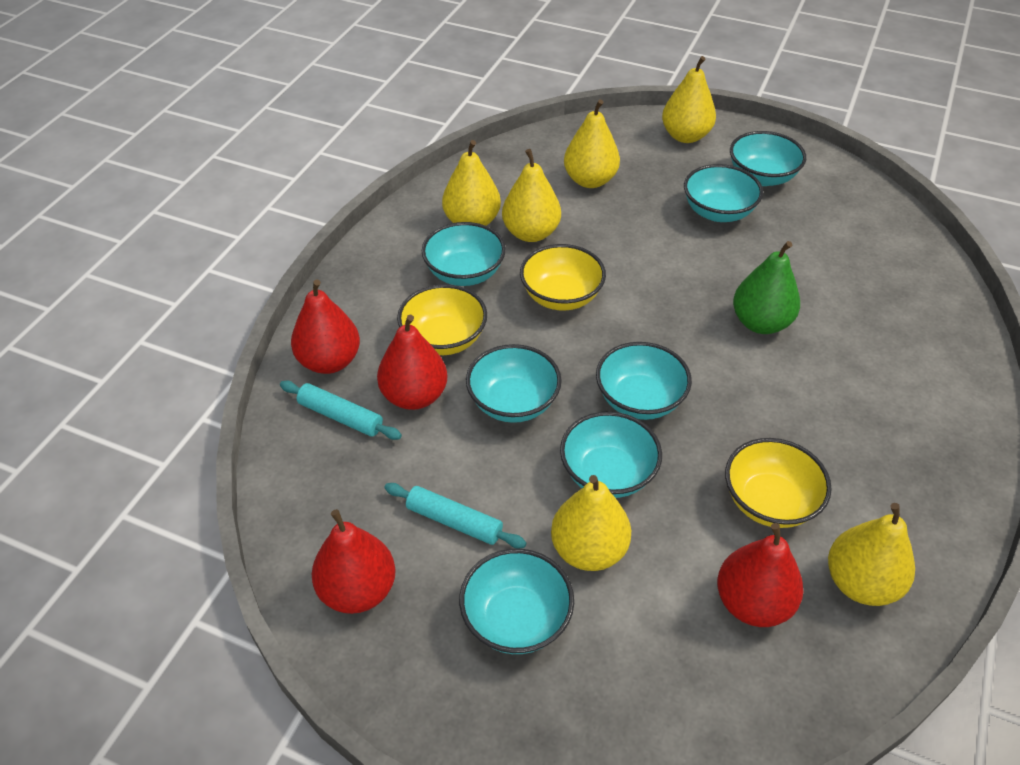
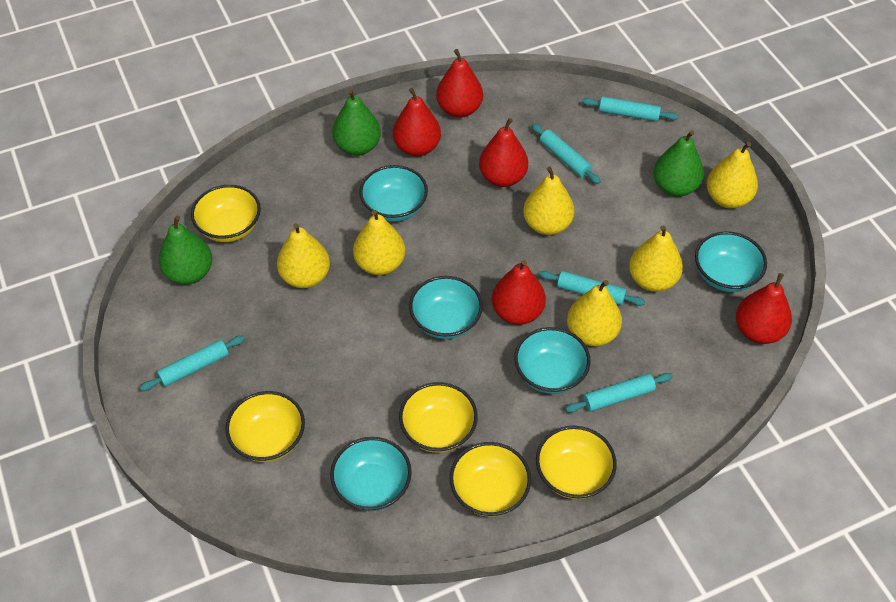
green pear: [733,241,800,334] = 1 -> [158,216,212,285] [332,89,381,156] [653,130,704,197] = 3
red pear: [291,279,360,374] [312,509,396,614] [377,314,447,410] [717,523,803,627] = 4 -> [393,88,441,157] [436,49,483,118] [479,118,528,187] [492,260,546,325] [736,273,792,344] = 5
turquoise bowl: [422,222,506,286] [459,549,574,654] [466,344,562,423] [560,411,662,498] [596,342,692,420] [684,164,763,222] [730,131,806,186] = 7 -> [330,437,412,511] [359,165,428,222] [409,276,483,339] [514,327,590,394] [695,231,767,292] = 5
turquoise rolling pin: [280,381,402,440] [384,483,526,549] = 2 -> [140,335,245,391] [532,123,601,184] [539,271,645,306] [565,373,673,413] [582,96,678,122] = 5
yellow bowl: [397,284,487,355] [520,244,606,311] [725,438,832,528] = 3 -> [191,185,261,242] [225,391,305,462] [399,382,478,453] [450,442,531,517] [536,426,617,499] = 5

